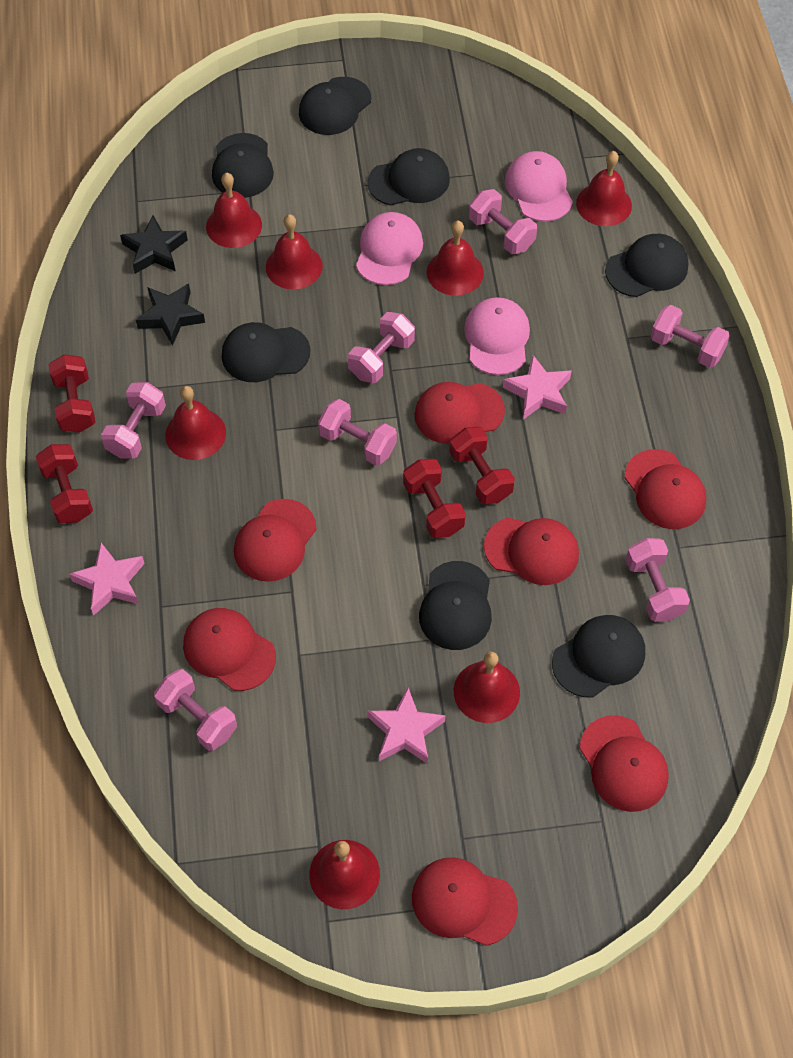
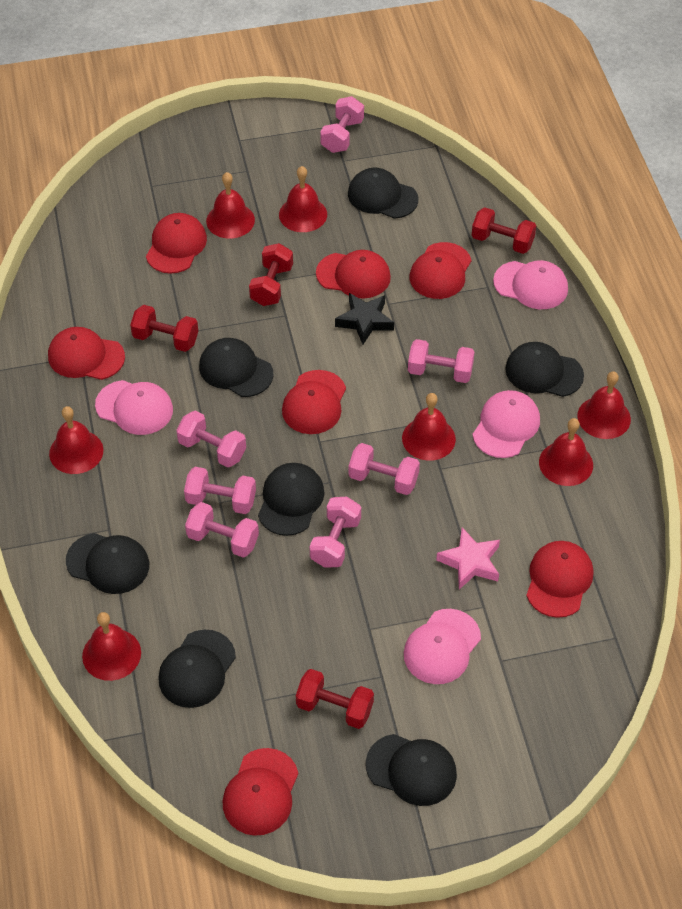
black star: [120,215,188,274] [136,283,205,345] = 2 -> [335,293,394,344] = 1
pink cap: [356,212,423,285] [464,297,530,375] [505,151,573,222] = 3 -> [95,380,173,435] [404,609,481,684] [473,390,540,458] [493,260,568,309] = 4
pink star: [69,543,145,615] [367,688,446,764] [503,355,572,420] = 3 -> [436,527,500,589] = 1

